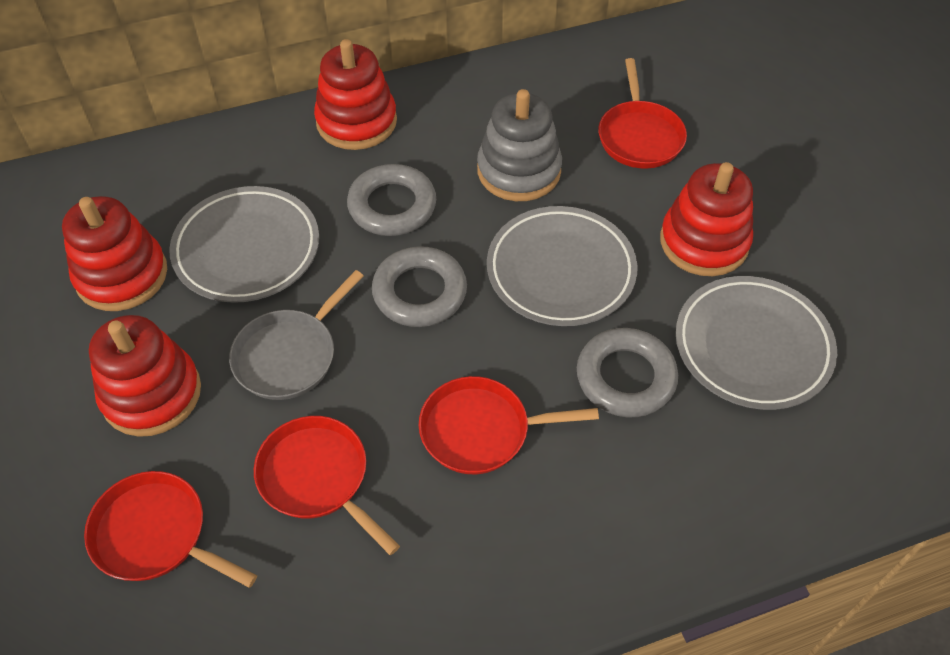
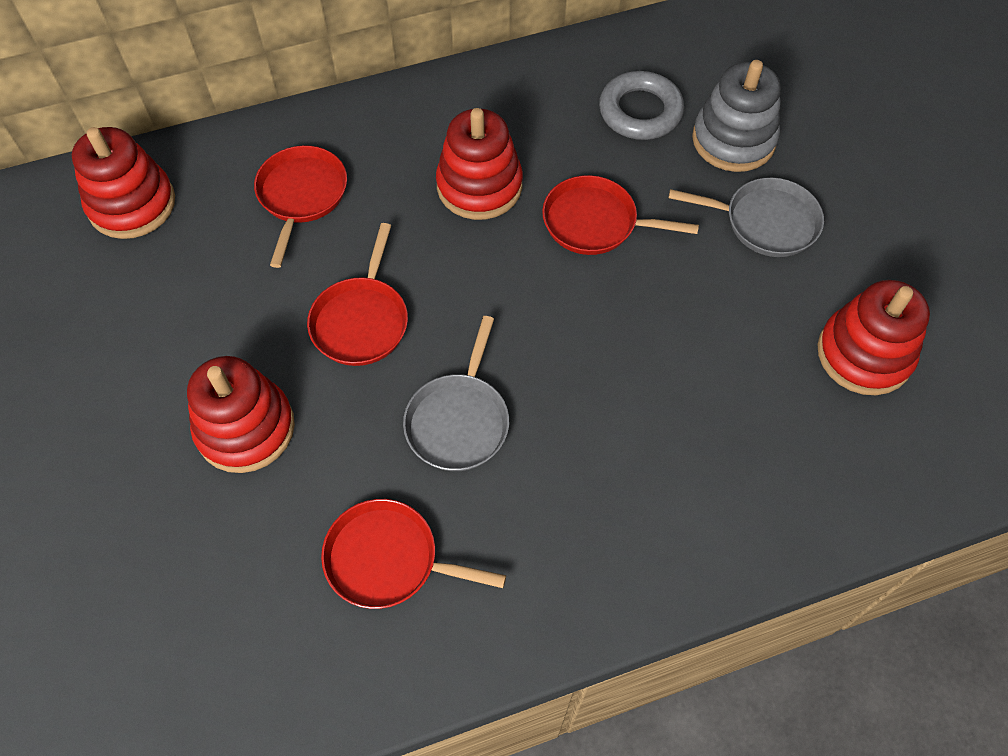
grey pan: [229,270,364,400] = 1 -> [403,316,509,471] [668,177,824,257] = 2
grey plate: [169,186,319,303] [487,206,638,326] [676,276,837,410] = 3 -> none = 0
grey ring: [347,164,436,236] [372,246,467,327] [577,328,678,417] = 3 -> [599,71,684,140] = 1

